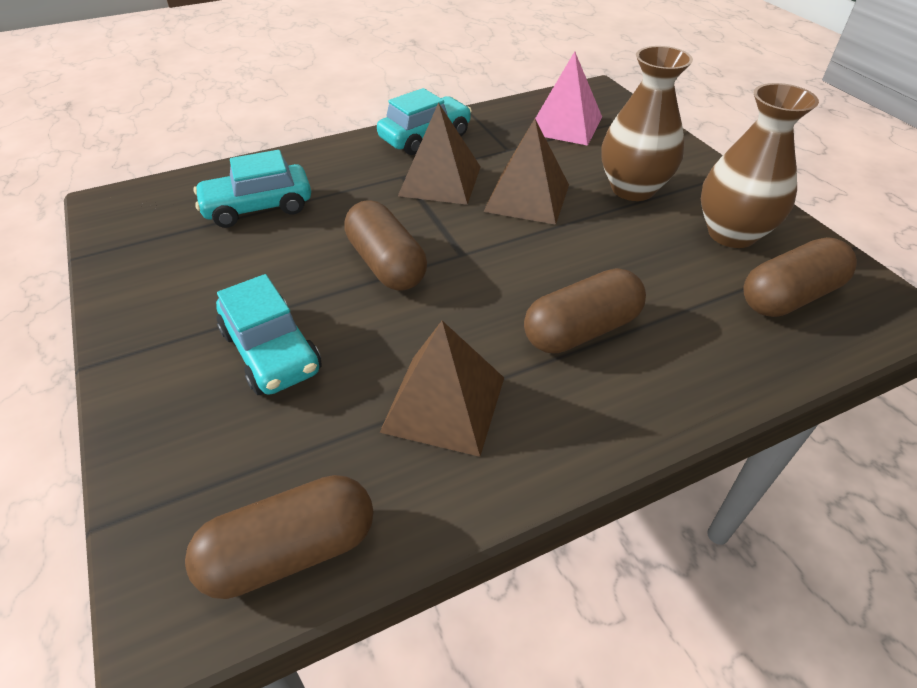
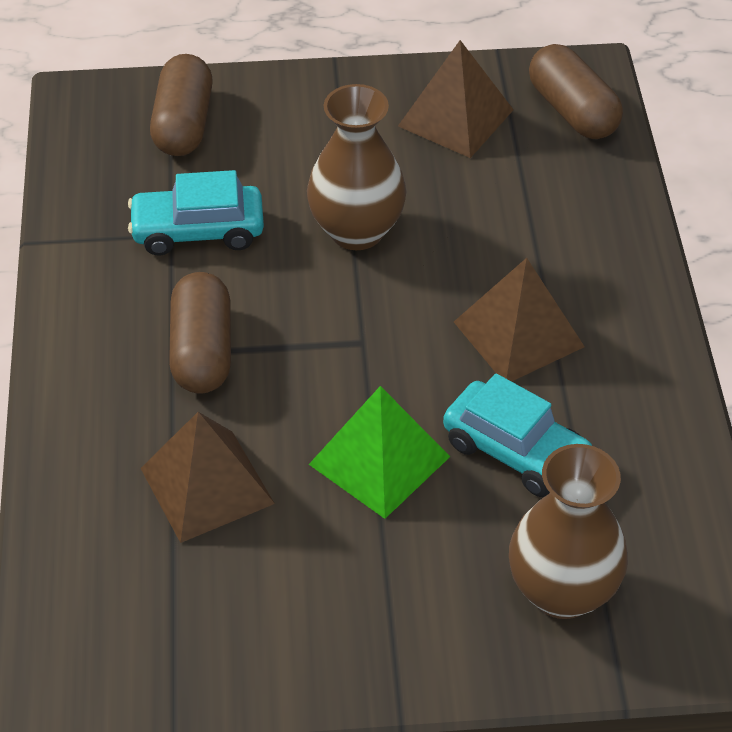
brown capsule: [185,475,373,599] [344,200,427,291] [524,268,646,353] [743,237,857,317] = 4 -> [150,54,213,156] [169,272,231,394] [529,44,623,139] = 3
green pyramid: none = 0 -> [309,386,450,519] = 1
pink pyramid: [535,51,602,146] = 1 -> none = 0
turquoise car: [194,150,311,228] [216,274,322,395] [377,88,472,155] = 3 -> [128,170,264,256] [443,373,592,497] = 2

